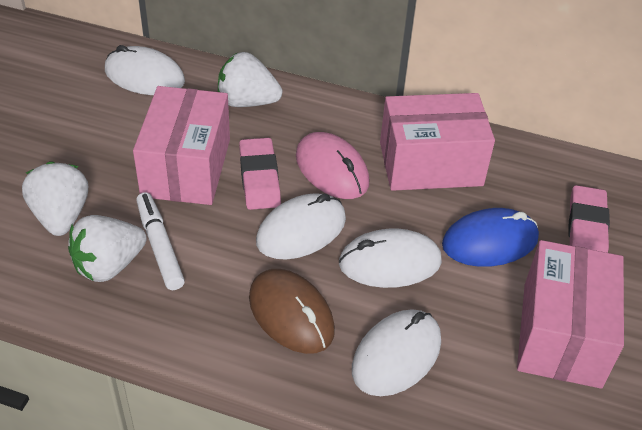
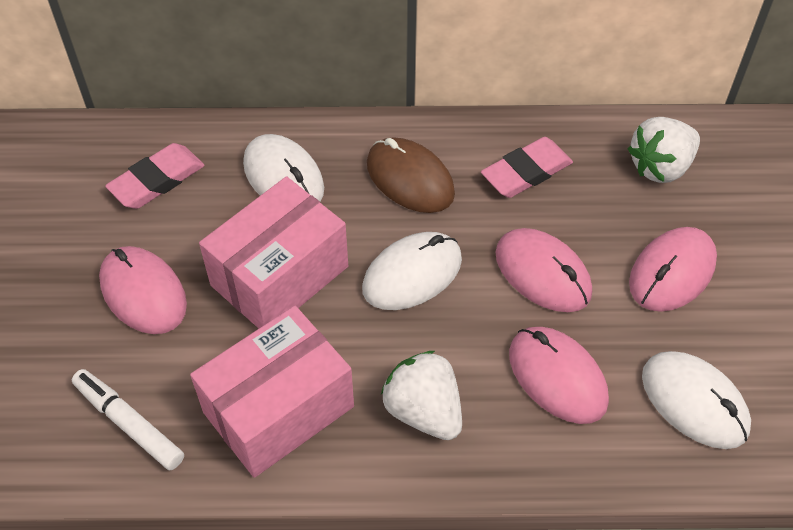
blue mouse: [442,208,539,267] = 1 -> none = 0
pink box: [133,86,230,205] [380,93,495,191] [517,240,624,389] = 3 -> [190,306,354,478] [199,176,348,328] = 2
pink mouse: [296,132,369,199] = 1 -> [99,246,187,334] [495,228,592,312] [509,327,609,424] [629,227,717,312] = 4
white mouse: [105,45,185,95] [256,193,346,260] [339,229,442,288] [352,309,441,396] = 4 -> [243,134,324,202] [362,232,462,310] [642,351,751,449] = 3
white strawberry: [22,161,88,236] [68,215,147,282] [218,52,282,107] = 3 -> [381,351,462,440] [628,117,700,183] = 2

